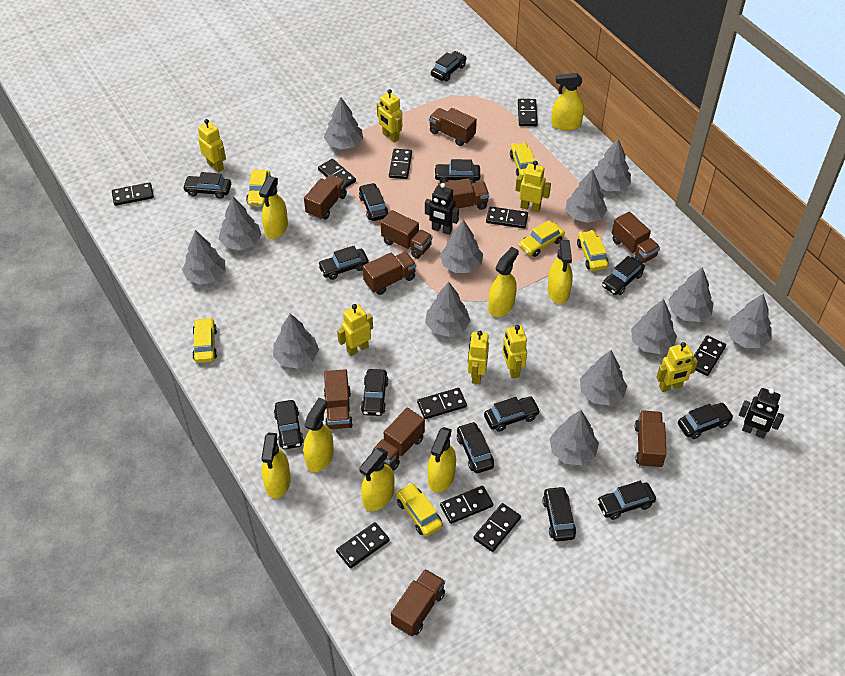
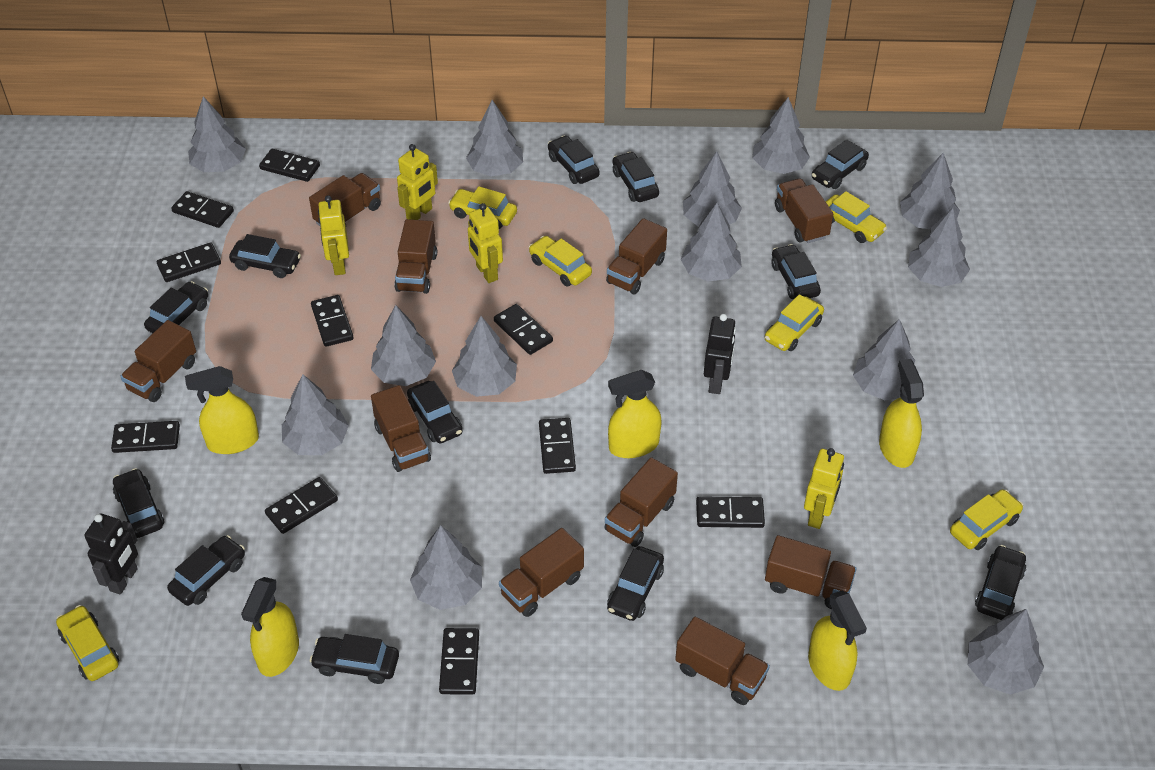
black car: [183,172,231,199] [274,400,304,449] [318,246,369,280] [359,183,388,221] [361,369,389,416] [431,51,467,81] [434,159,480,184] [457,422,494,473] [484,396,540,432] [542,486,576,542] [597,481,656,520] [602,256,645,295] [678,403,734,439] = 13 -> [113,468,164,538] [144,281,208,333] [167,535,245,606] [229,234,301,278] [310,634,399,684] [407,381,462,443] [548,136,600,184] [607,546,664,621] [613,152,659,202] [772,244,821,299] [812,139,869,189] [975,545,1026,620] = 12
yellow robot: [198,119,226,173] [337,304,373,356] [377,89,402,143] [468,331,489,384] [502,325,527,379] [515,161,551,212] [656,342,698,392] = 7 -> [318,195,349,275] [397,144,438,220] [468,203,503,283] [804,448,844,529] = 4
yellow spray bottle: [259,176,288,239] [261,433,291,499] [303,398,334,472] [359,448,395,511] [428,427,456,493] [488,247,519,317] [547,240,573,304] [551,73,584,131] = 8 -> [185,366,259,454] [241,577,299,677] [608,370,662,458] [808,590,867,691] [879,359,924,468] = 5

